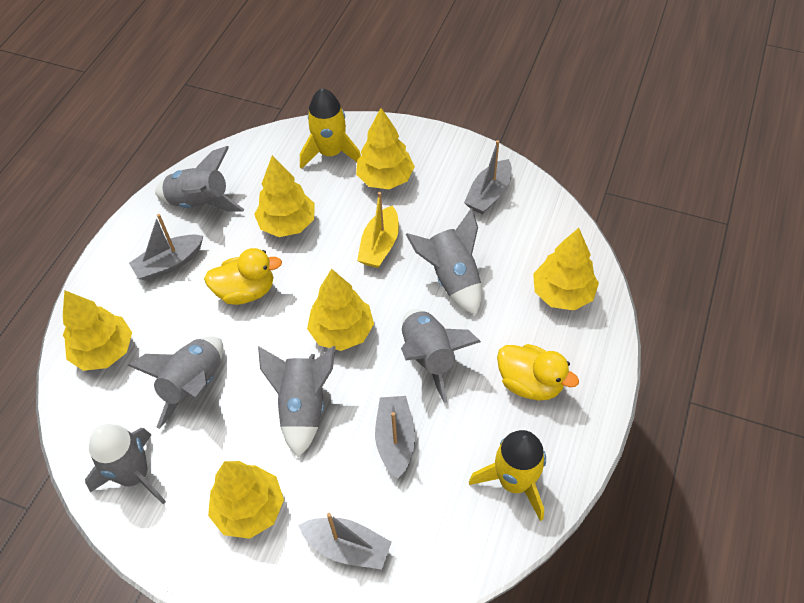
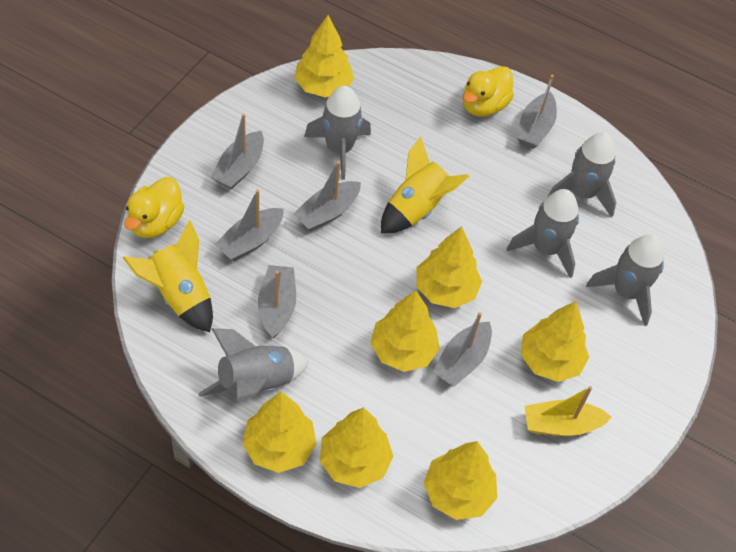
grey boat: [129,214,203,281] [298,513,392,570] [375,396,415,479] [464,140,512,215] = 4 -> [211,114,264,190] [215,190,284,261] [258,265,296,339] [293,161,361,231] [433,312,492,387] [517,75,557,149] = 6
grey rocket: [85,424,166,504] [128,336,223,429] [155,146,245,212] [258,346,336,458] [401,309,481,403] [406,208,481,315] = 6 -> [198,328,309,401] [304,86,371,180] [507,189,579,278] [548,132,617,217] [586,234,664,326] = 5
yellow tree: [63,290,132,371] [208,461,284,539] [254,155,314,237] [307,269,374,351] [356,108,415,189] [533,228,599,311] = 6 -> [242,392,317,473] [294,15,354,97] [320,407,393,488] [370,290,440,372] [417,226,482,308] [424,441,497,520] [521,301,589,382] = 7

